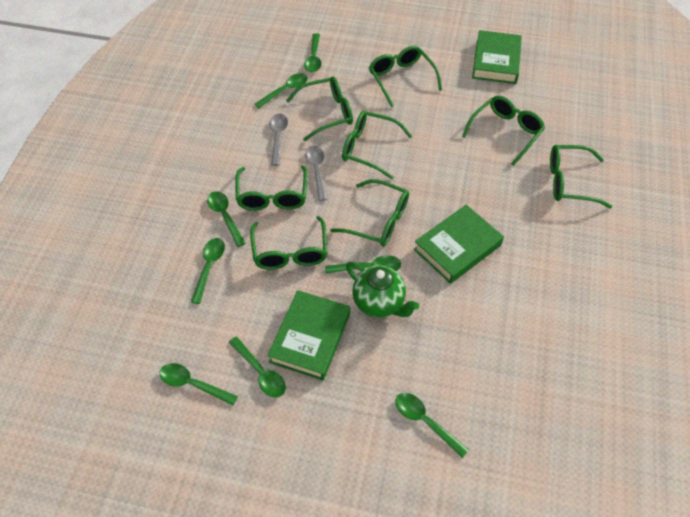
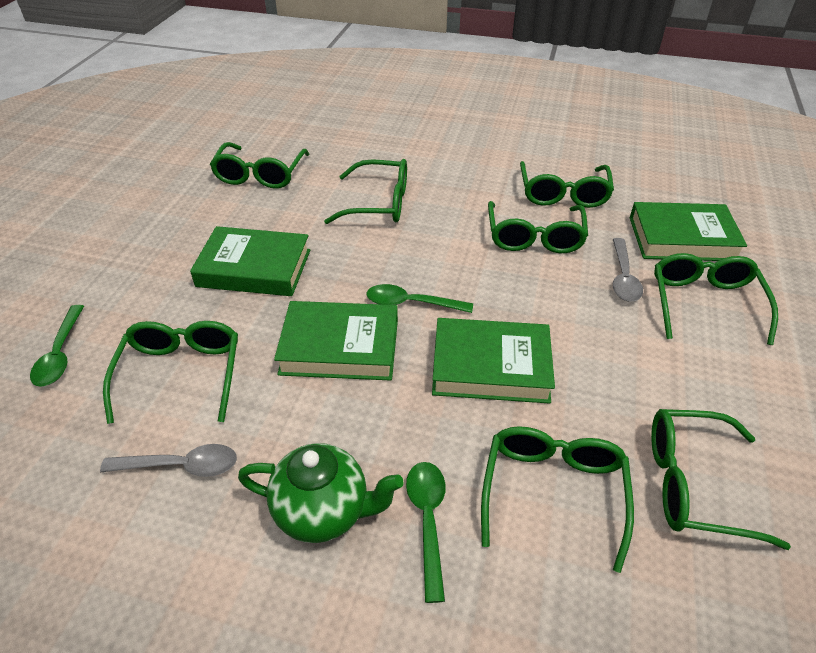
green book: [268,290,350,381] [414,205,504,284] [472,30,522,84] = 3 -> [190,226,310,296] [274,301,398,380] [432,318,555,404] [630,202,747,261] = 4
green spoon: [159,363,238,406] [191,238,225,304] [207,191,246,247] [229,336,286,397] [255,73,308,108] [304,33,321,72] [325,255,402,274] [395,393,469,458] = 8 -> [30,305,84,387] [367,284,473,313] [406,462,446,603] = 3

